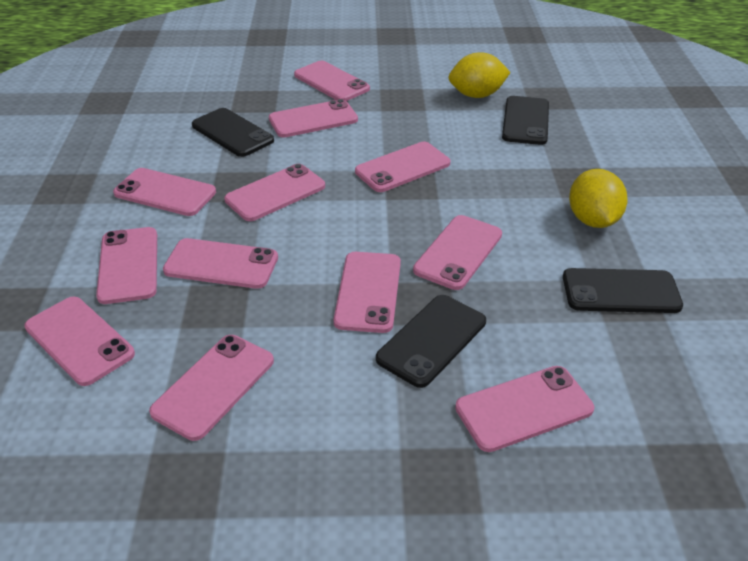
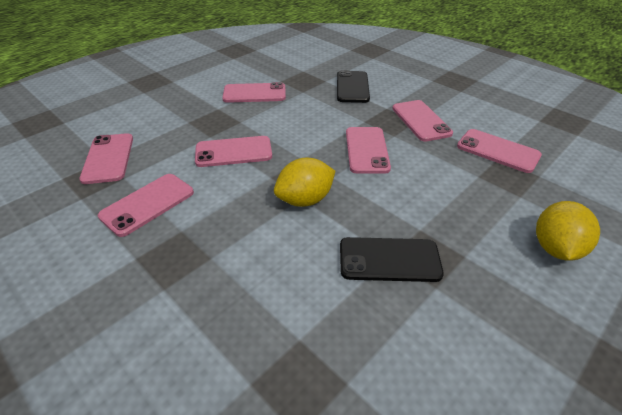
black phone: [192,108,274,157] [376,295,486,388] [502,96,549,145] [563,268,683,313] = 4 -> [337,70,370,103] [340,237,444,282] = 2
pink phone: [24,297,135,386] [96,227,157,304] [113,168,216,216] [149,335,274,441] [163,238,278,289] [224,164,325,221] [269,99,358,137] [294,61,370,101] [334,252,401,333] [355,142,450,192] [413,215,502,290] [455,366,594,452] = 12 -> [79,133,133,184] [98,174,194,237] [195,136,272,167] [222,82,286,103] [346,127,391,174] [392,100,453,142] [457,129,542,173] = 7

